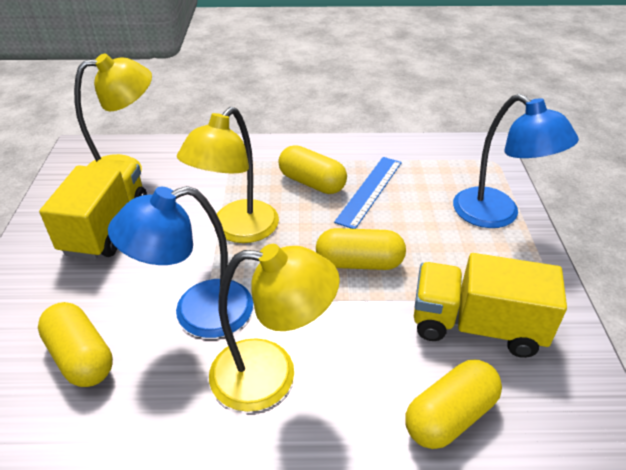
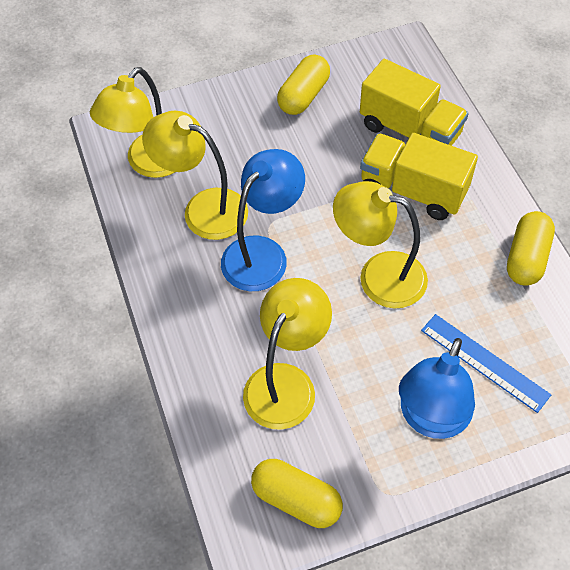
yellow capsule: [38,302,113,387] [278,145,347,194] [316,228,406,270] [405,360,502,449] = 4 -> [251,459,343,528] [277,55,330,115] [507,211,555,286] = 3
yellow lamp: [74,53,152,171] [177,107,279,243] [209,244,340,412] = 3 -> [90,67,175,178] [142,111,248,240] [243,278,332,430] [333,181,428,308] = 4

